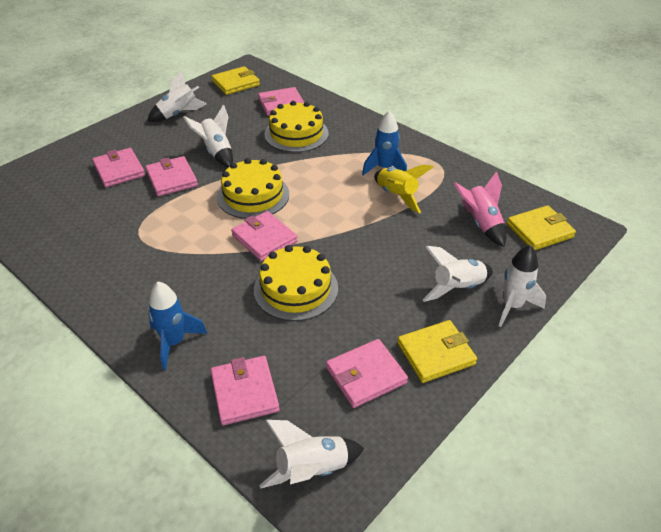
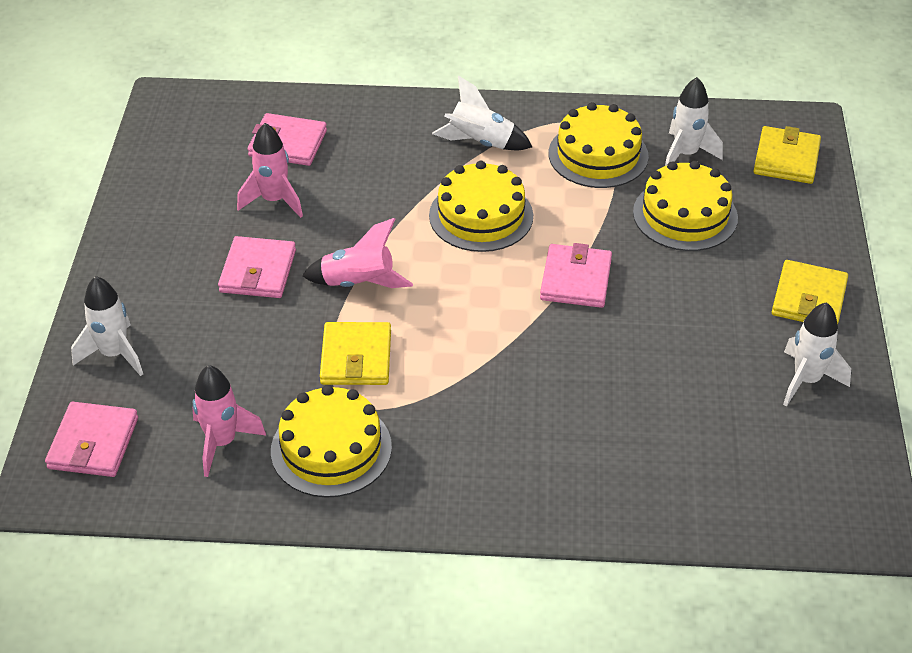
blue rocket: [148,281,208,370] [362,111,407,175] = 2 -> none = 0
pink rocket: [454,171,506,247] = 1 -> [192,365,266,477] [237,123,303,218] [302,218,413,288] = 3
pink wallet: [92,148,145,187] [145,156,198,196] [210,356,279,425] [231,211,298,261] [258,87,304,116] [326,339,408,408] = 6 -> [45,402,138,477] [218,236,296,298] [248,113,327,166] [540,243,612,308] = 4
white rocket: [147,70,207,122] [183,105,233,168] [259,420,364,489] [423,246,493,302] [492,245,546,327] = 5 -> [71,276,143,376] [432,76,532,150] [665,77,723,166] [783,302,851,407] = 4
yellow cake: [217,158,289,219] [254,245,338,321] [264,101,329,152] = 3 -> [271,385,392,498] [429,161,533,252] [548,102,649,188] [633,161,738,251] = 4
yellow rocket: [374,165,433,213] = 1 -> none = 0

